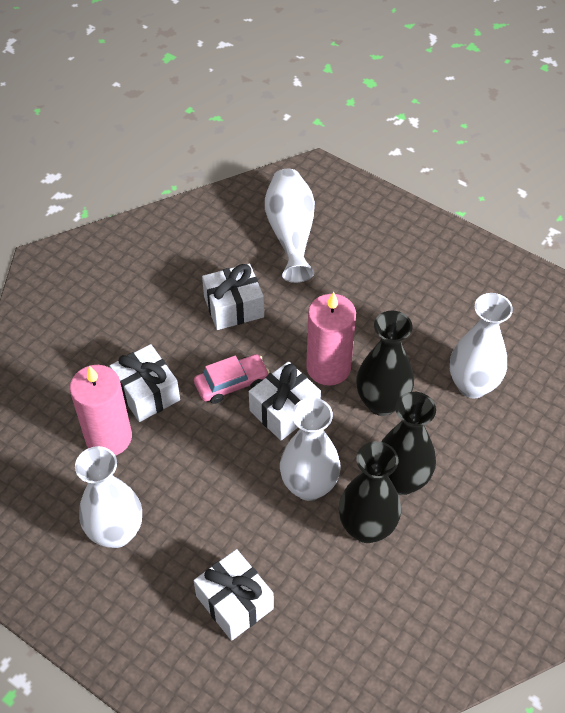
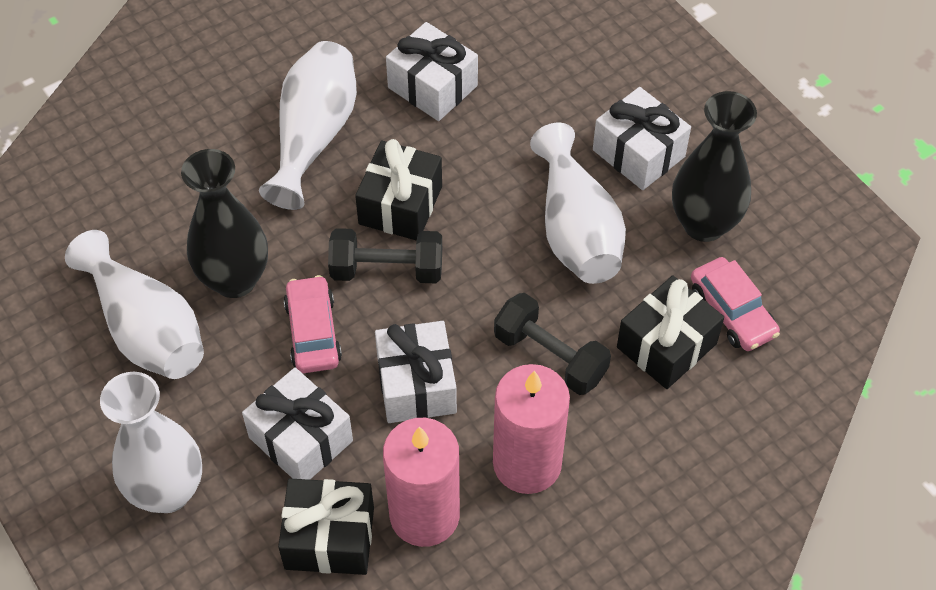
black dumbbell: none = 0 -> [328,228,442,283] [494,293,611,395] = 2
black gift: none = 0 -> [278,478,374,575] [355,139,442,241] [617,275,724,389] = 3
black vase: [339,441,401,543] [356,311,414,416] [381,392,436,495] = 3 -> [181,149,268,298] [672,91,757,242] = 2
pink car: [194,354,270,404] = 1 -> [284,275,342,373] [691,257,780,351] = 2

